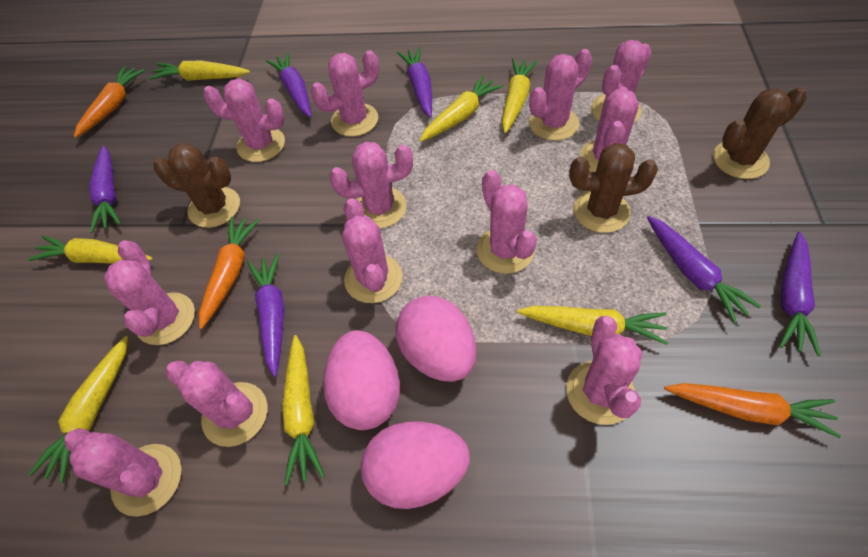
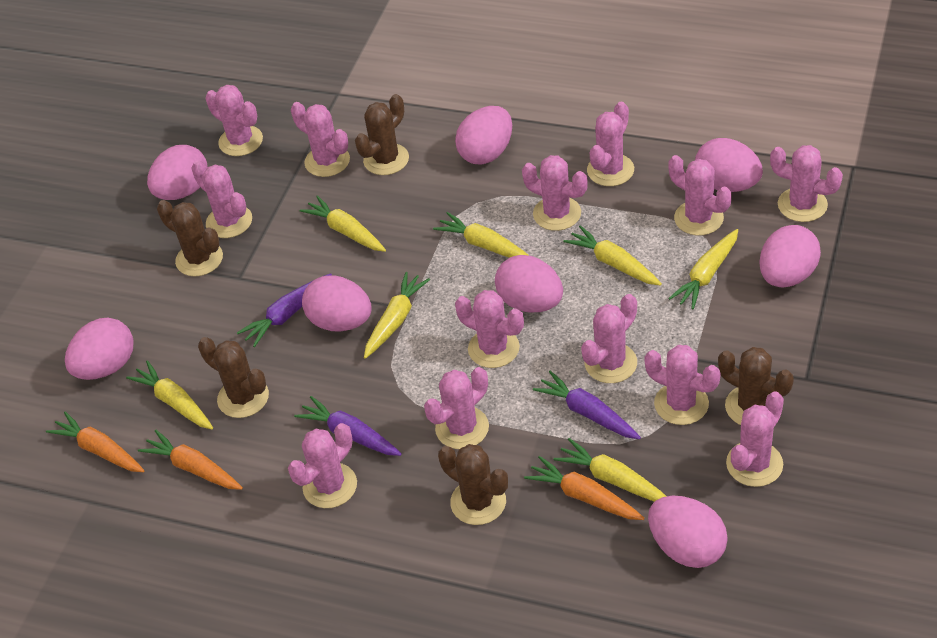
brown cactus: [154,143,240,228] [569,143,658,233] [713,87,807,179] = 3 -> [157,200,223,276] [198,337,269,418] [355,94,409,175] [438,444,508,525] [718,347,794,425] = 5
pink cactus: [64,428,182,517] [104,240,195,345] [166,361,267,447] [203,79,285,162] [311,50,379,137] [329,142,413,228] [342,198,402,303] [477,170,537,274] [529,49,592,141] [566,316,642,425] [580,86,639,172] [591,40,652,122] = 12 -> [191,160,252,238] [205,85,263,156] [288,423,357,508] [291,102,350,177] [424,367,489,449] [455,290,524,368] [522,155,588,231] [581,294,637,383] [587,102,634,186] [644,345,721,425] [669,155,732,235] [726,392,784,487] [770,145,843,222] = 13
pink egg: [323,330,400,430] [361,422,470,509] [395,296,476,382] = 3 -> [65,318,134,380] [147,145,208,200] [302,275,371,331] [455,106,512,165] [495,255,563,312] [648,496,728,568] [695,138,763,192] [759,225,821,287] = 8
purple carrot: [89,146,121,233] [247,254,284,377] [266,52,311,117] [397,47,432,118] [647,216,761,323] [780,232,821,356] = 6 -> [237,273,332,347] [294,396,402,456] [533,371,641,439] = 3

